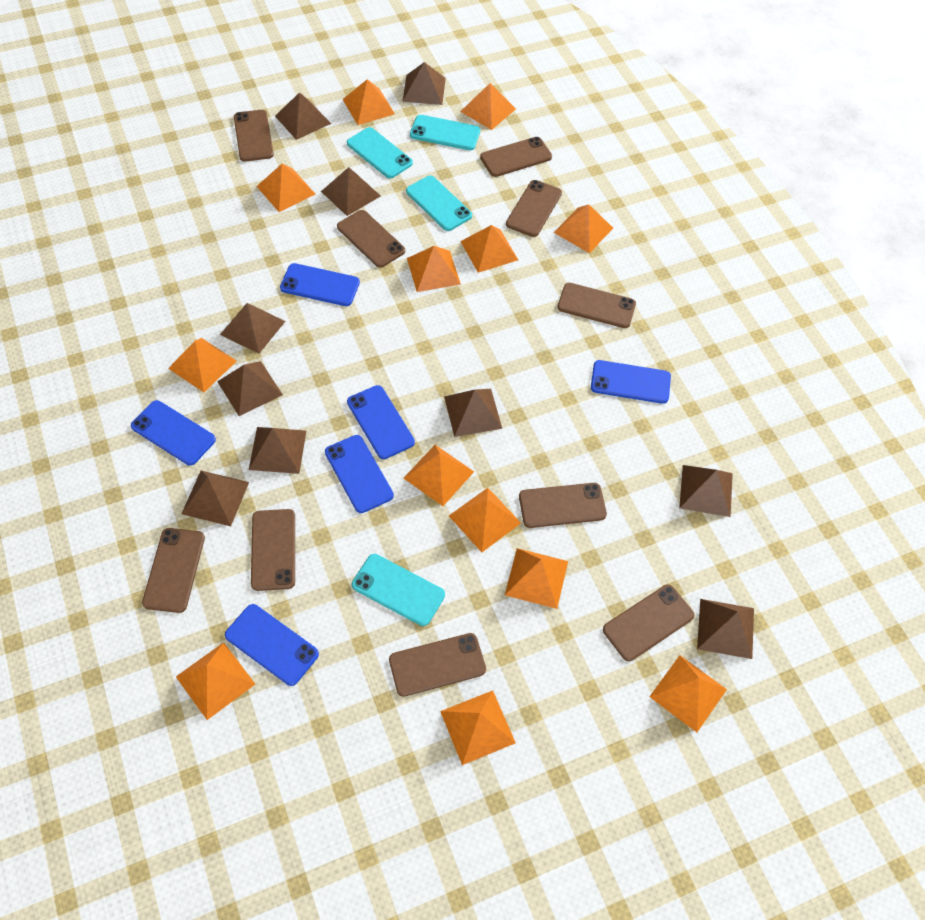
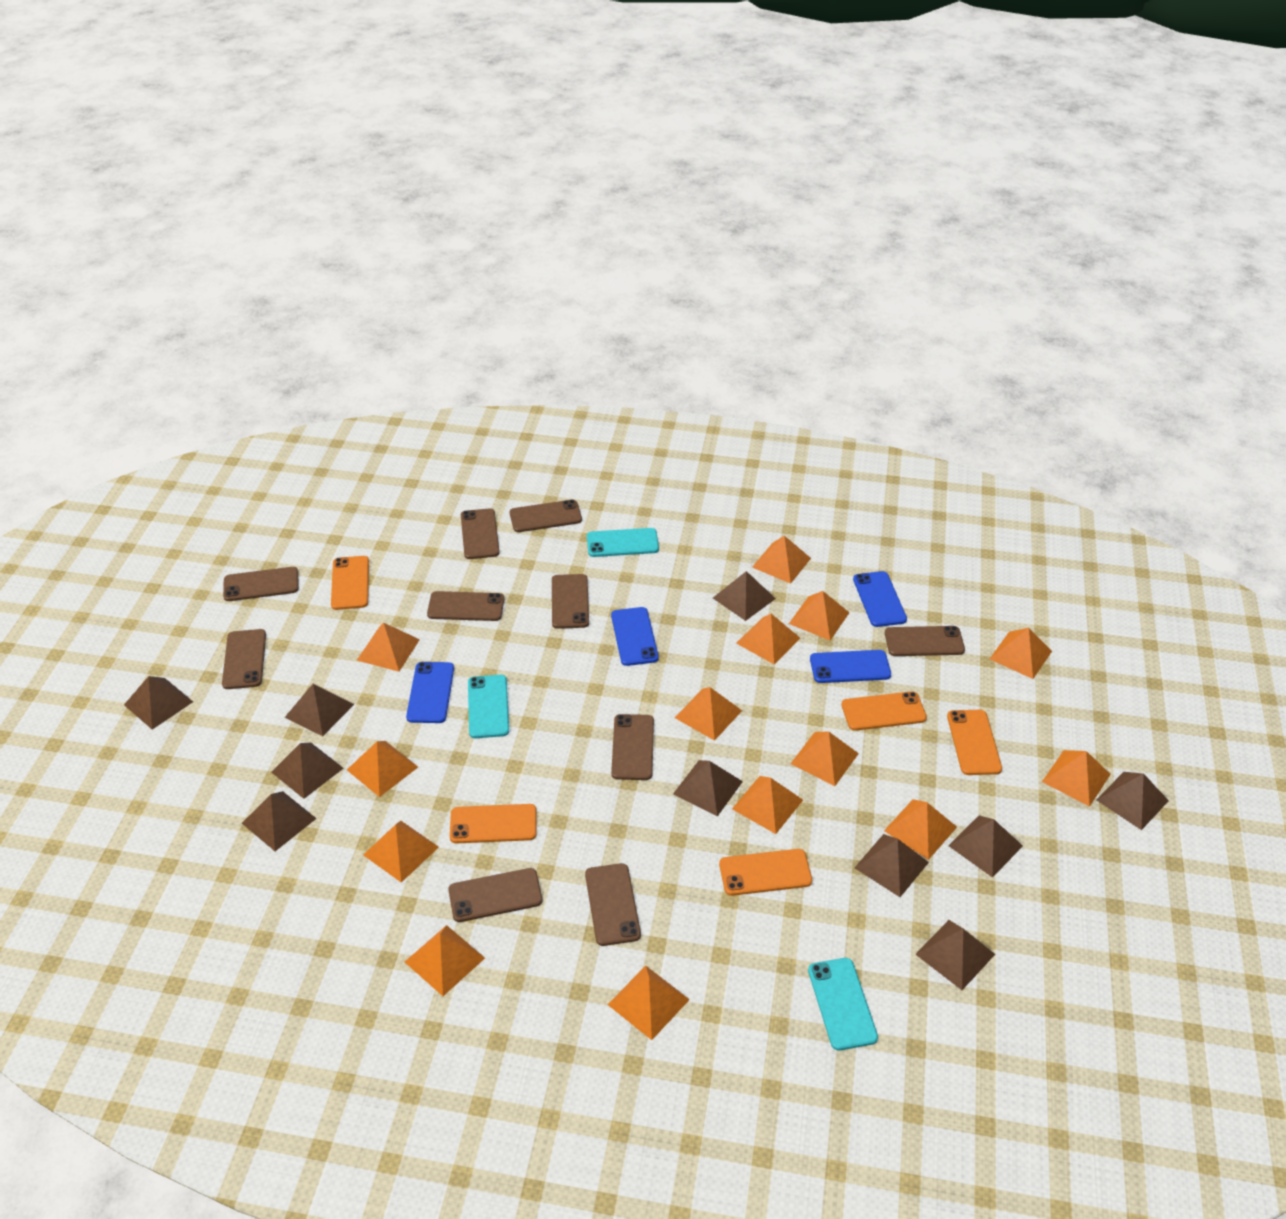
blue phone: [131,400,216,465] [225,604,319,686] [280,263,360,306] [325,435,394,513] [347,385,415,459] [591,360,671,404] = 6 -> [406,662,454,723] [611,607,659,666] [810,650,891,683] [853,571,907,627] = 4
orange phone: none = 0 -> [331,556,369,610] [450,804,537,844] [719,849,812,896] [841,691,927,731] [947,710,1002,775] = 5
orange pyramid: [168,338,237,392] [176,642,255,720] [256,164,315,212] [343,79,395,125] [404,445,474,506] [407,246,461,292] [440,690,516,765] [449,488,521,552] [460,83,516,130] [460,225,518,273] [505,548,568,609] [553,204,613,253] [649,655,727,732] = 13 -> [347,741,418,797] [357,622,420,672] [363,821,439,883] [405,925,485,996] [608,966,690,1040] [675,687,742,741] [732,776,803,834] [736,614,800,664] [752,536,811,584] [789,591,849,640] [791,732,859,786] [884,799,957,860] [990,628,1052,679] [1042,750,1111,807] = 14
turquoise phone: [347,127,413,178] [352,554,445,626] [406,176,472,231] [410,115,480,150] = 4 -> [468,675,509,738] [587,528,659,557] [808,958,878,1050] = 3

